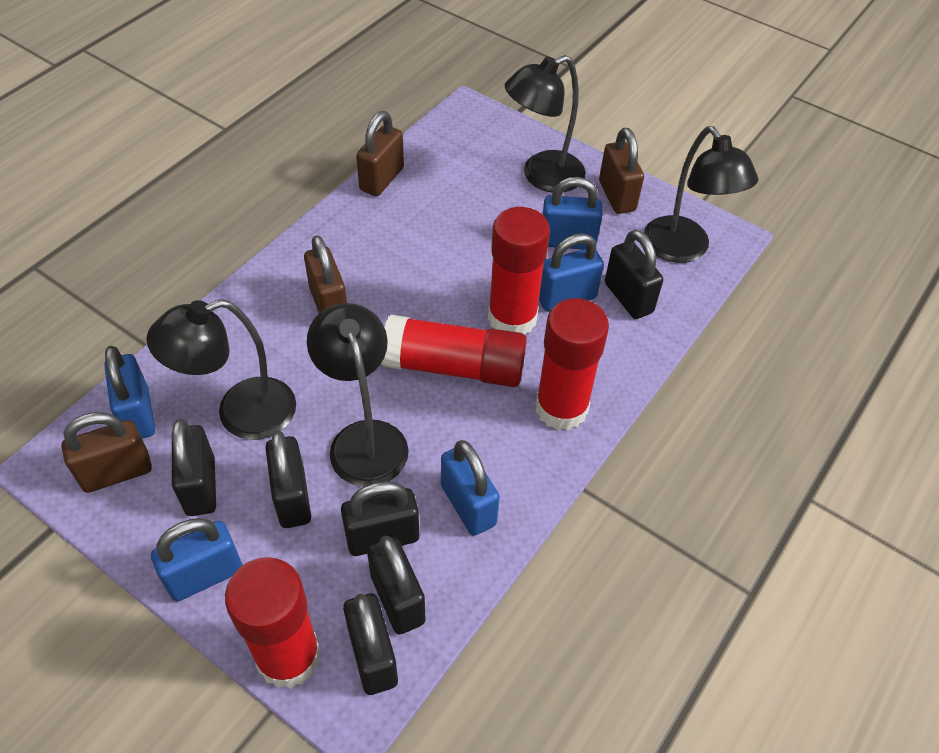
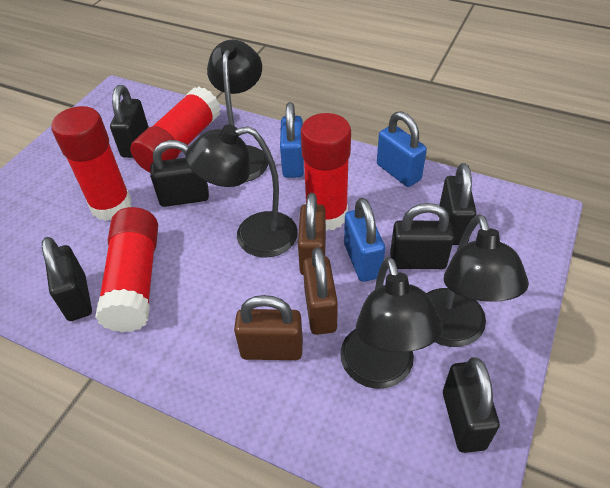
blue padlock: [104,346,155,439] [151,518,243,601] [441,440,500,536] [539,233,604,311] [542,177,602,250] = 5 -> [280,102,304,178] [344,198,385,282] [377,111,427,187] = 3
brown padlock: [61,412,152,493] [304,235,347,313] [356,111,404,196] [599,127,644,214] = 4 -> [234,295,303,360] [298,193,326,275] [303,247,338,335] = 3

